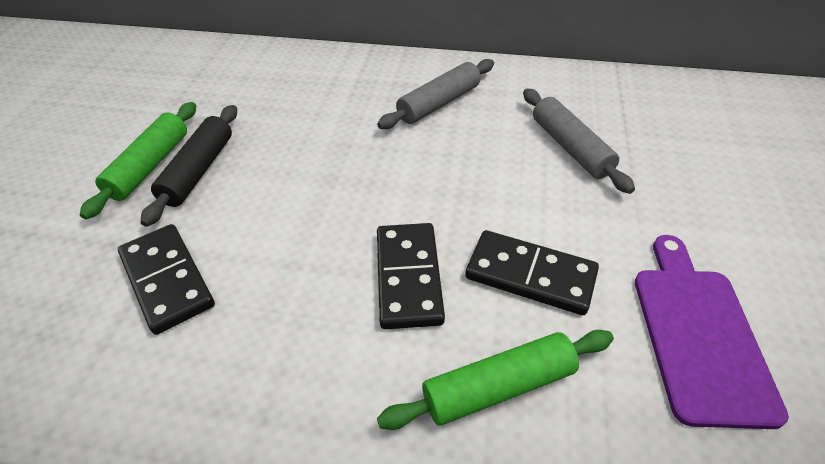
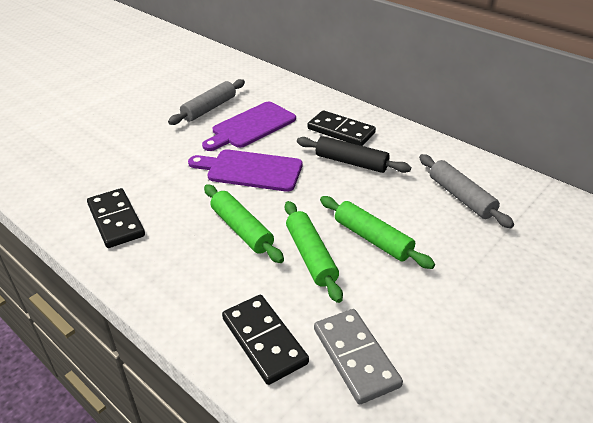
green rolling pin: [80,102,196,219] [377,330,614,430] = 2 -> [204,184,284,263] [285,201,343,303] [320,196,435,269] = 3
grey domino: none = 0 -> [314,309,403,405] = 1
purple cutting board: [635,235,789,429] = 1 -> [188,149,302,192] [202,102,296,151] = 2

